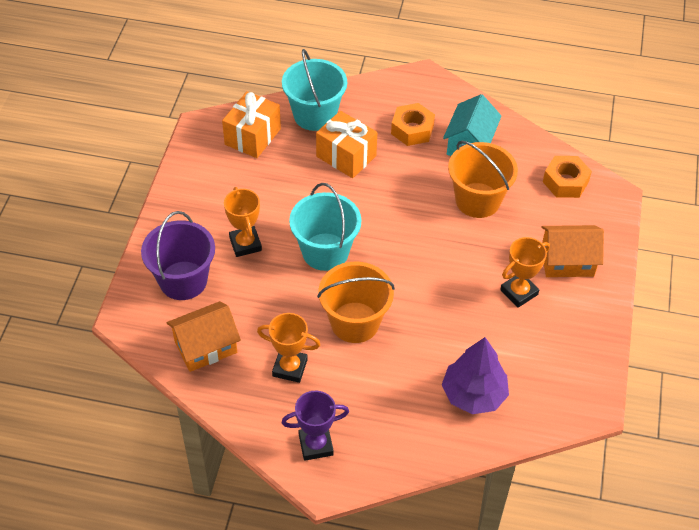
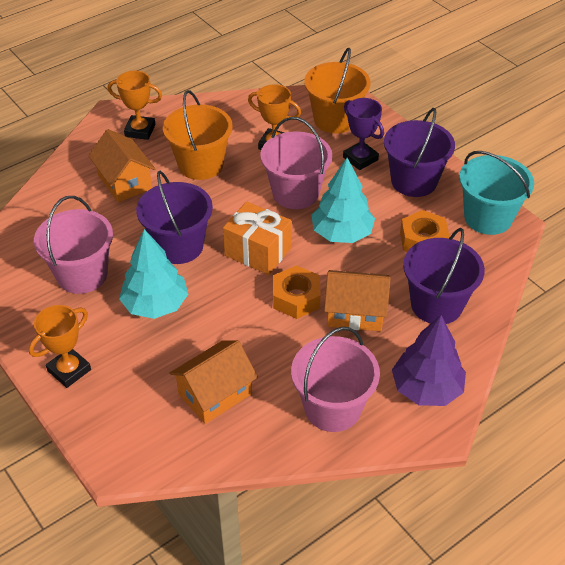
orange gift: [222,91,281,158] [316,111,377,178] = 2 -> [223,202,292,275] = 1
orange house: [167,301,241,372] [541,225,604,277] = 2 -> [88,129,155,202] [169,340,258,424] [324,270,391,331] = 3
pink bucket: none = 0 -> [34,196,113,294] [260,117,332,209] [291,327,380,432] = 3
purple bucket: [141,211,215,300] = 1 -> [136,171,213,264] [384,108,455,197] [403,228,485,324] = 3
turquoise bucket: [282,49,347,131] [289,183,362,271] = 2 -> [459,151,534,235] = 1
turquoise house: [443,94,501,156] = 1 -> none = 0
turquoise tree: none = 0 -> [119,229,188,319] [311,158,375,243] = 2

